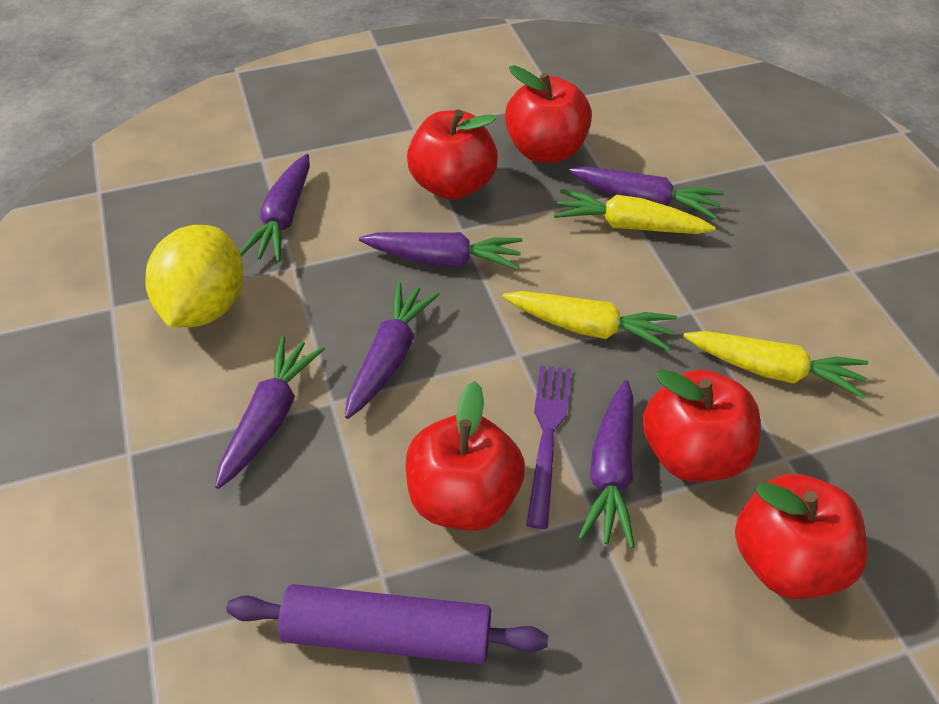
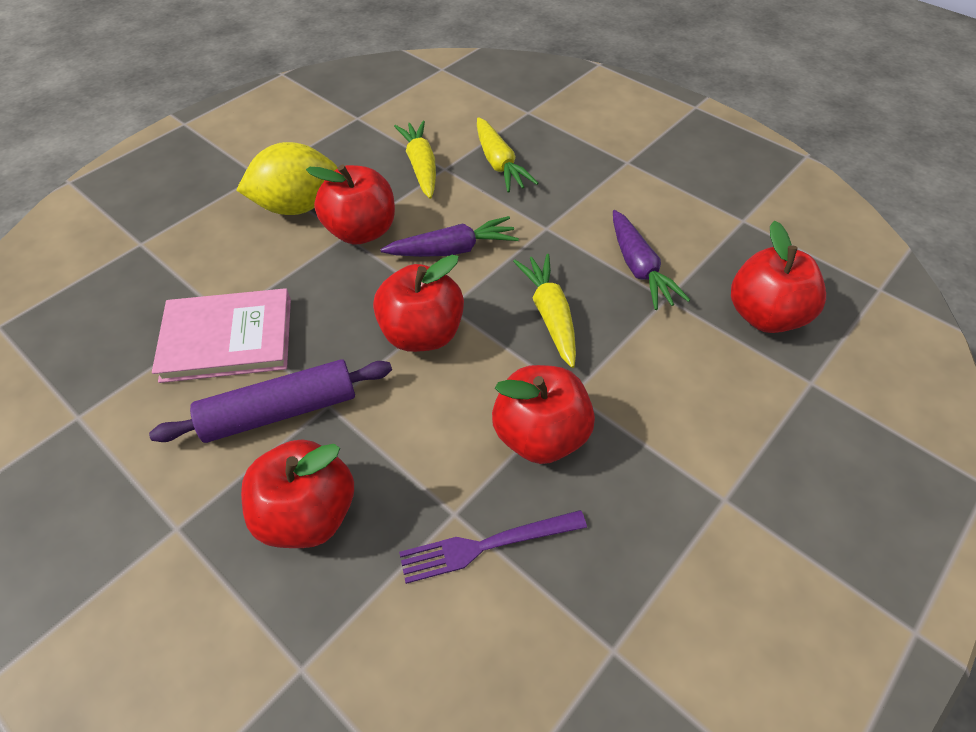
pink book: none = 0 -> [152,288,291,383] = 1
purple carrot: [215,336,325,489] [240,154,310,262] [345,282,440,419] [359,232,523,270] [569,167,724,220] [578,380,635,548] = 6 -> [380,216,519,257] [613,210,690,310] = 2

